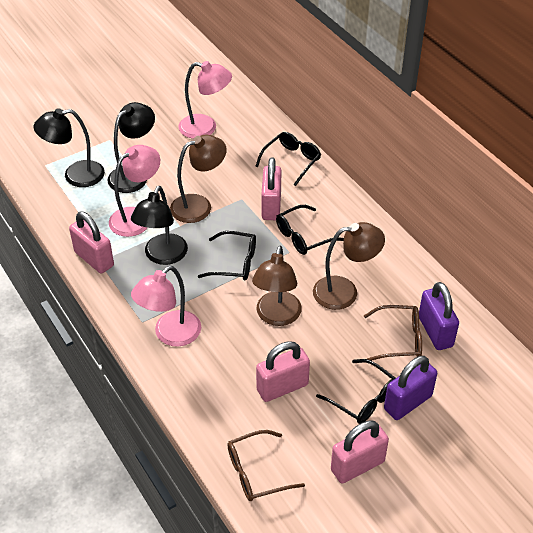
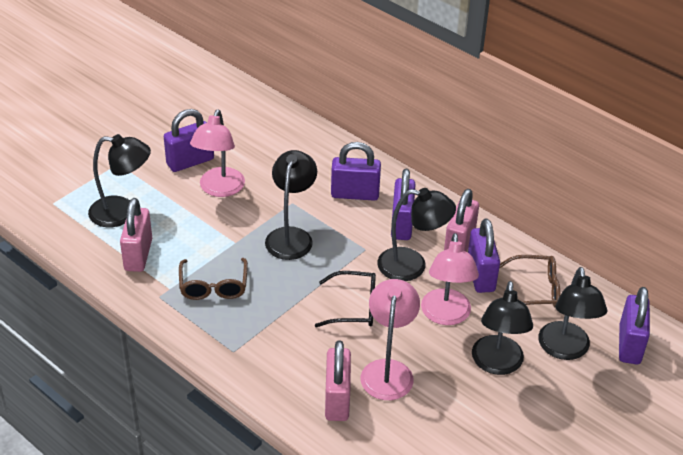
black glasses: [198,231,256,281] [255,132,321,186] [276,205,344,255] [316,359,396,424] = 4 -> [315,271,376,327] = 1
black lamp: [33,108,105,187] [107,102,155,193] [131,186,188,265] = 3 -> [88,134,151,227] [265,150,317,260] [377,188,456,281] [472,281,533,375] [538,267,607,360] = 5
brown lamp: [170,135,227,223] [252,246,302,326] [313,222,385,310] = 3 -> none = 0
pink padlock: [69,212,114,273] [256,341,310,402] [261,157,281,220] [331,420,389,483] = 4 -> [120,198,152,272] [325,340,351,421] [444,189,479,252] = 3
purple padlock: [384,356,437,420] [419,282,459,350] = 2 -> [164,109,214,172] [331,142,381,201] [391,169,415,240] [468,219,500,293] [619,287,650,364] = 5

